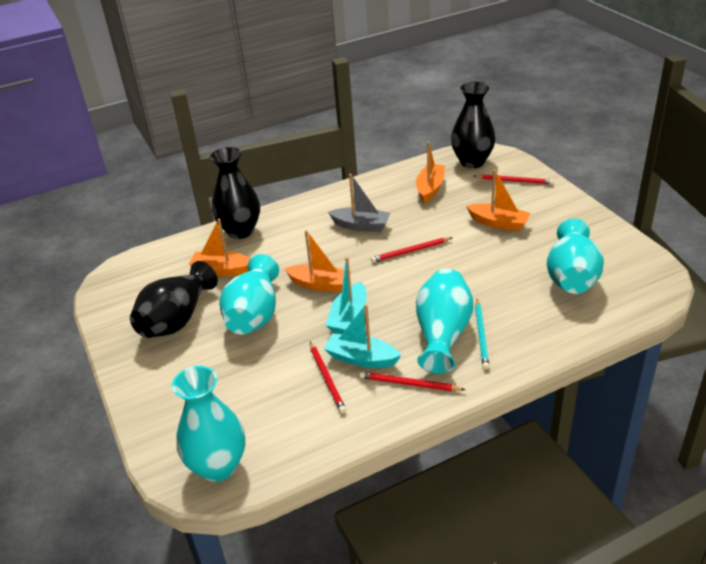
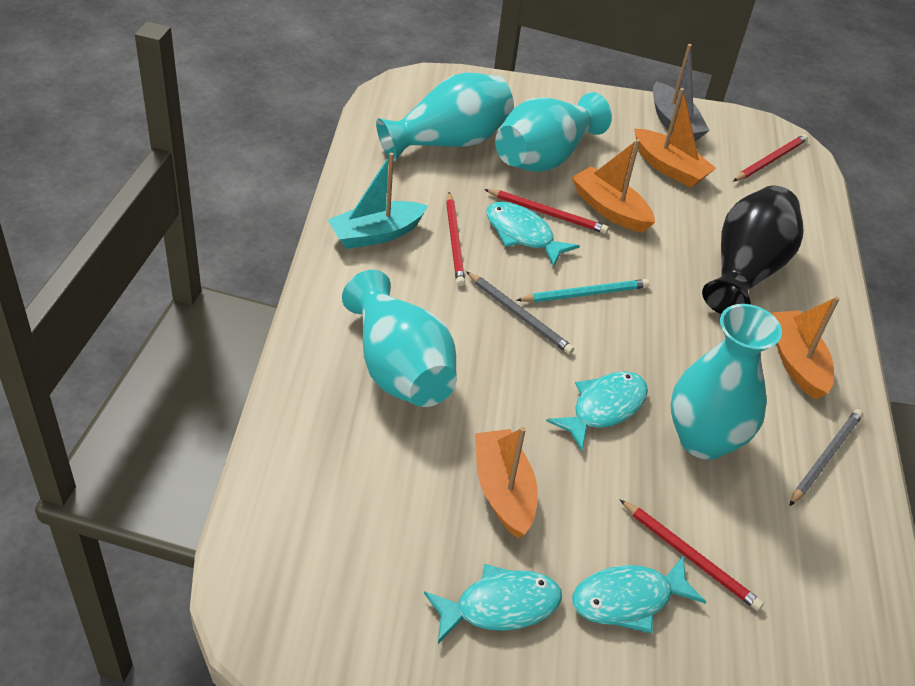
black vase: [130,261,218,338] [210,147,260,239] [451,82,496,168] = 3 -> [702,186,803,314] = 1
grey pencil: none = 0 -> [466,271,574,354] [789,409,863,506] = 2
turquoise boat: [324,304,401,368] [325,257,367,334] = 2 -> [328,153,428,249] = 1
turquoise fish: none = 0 -> [424,564,562,643] [486,202,580,267] [546,371,648,451] [572,556,706,633] = 4

